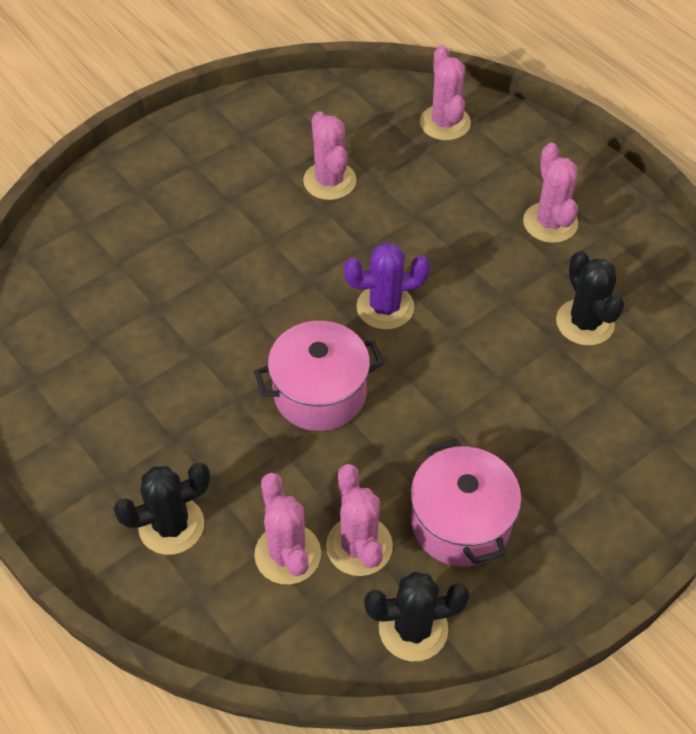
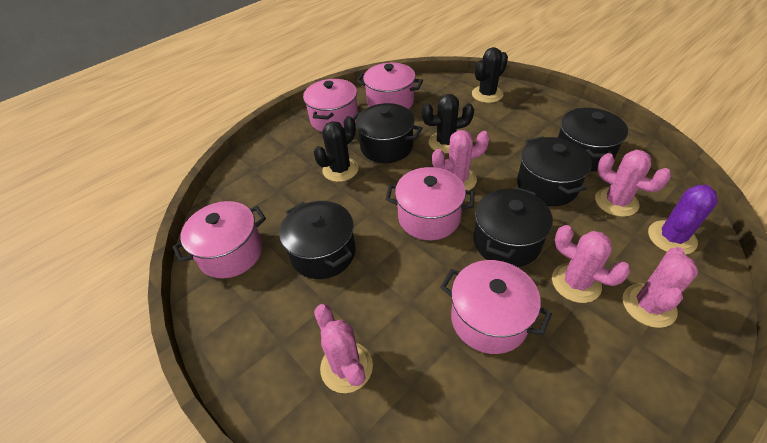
black pot: none = 0 -> [280,201,356,279] [353,103,423,163] [474,187,553,267] [517,136,592,206] [558,108,628,172] = 5
pink pot: [254,321,384,431] [410,439,521,567] = 2 -> [173,201,266,278] [303,79,358,132] [357,63,423,109] [386,167,475,240] [440,260,552,354] = 5

